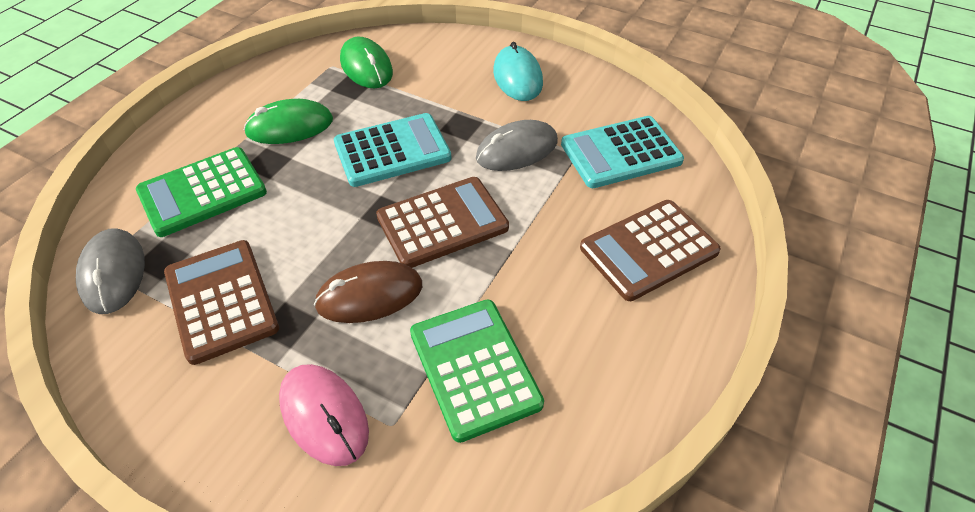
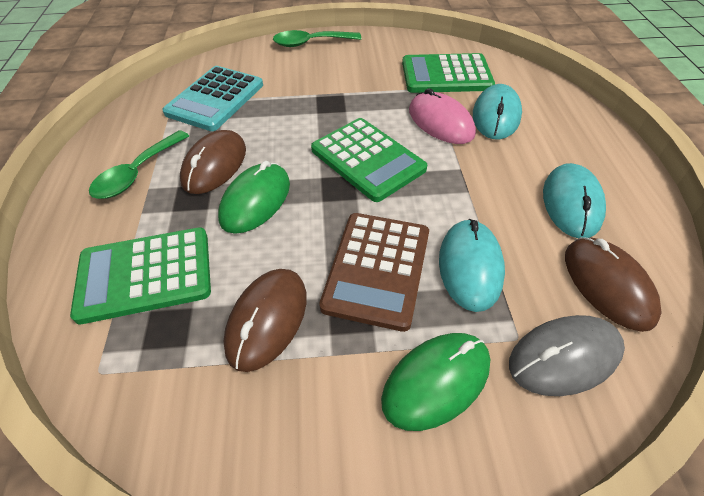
brown calculator: [164,240,279,365] [376,177,509,268] [580,200,721,301] = 3 -> [319,213,429,332] = 1
brown mouse: [314,261,422,323] = 1 -> [180,130,246,194] [224,269,307,372] [565,237,662,332] = 3
green calculator: [136,147,267,237] [410,300,544,443] = 2 -> [70,227,211,324] [311,118,427,202] [402,53,495,93] = 3
green spoon: none = 0 -> [89,130,189,199] [273,30,361,47] = 2
grey mouse: [76,228,145,314] [476,120,558,171] = 2 -> [509,315,625,396] = 1
turquoise calculator: [334,113,452,187] [561,116,684,188] = 2 -> [162,66,263,131] = 1
turquoise mouse: [493,42,543,101] = 1 -> [439,219,505,312] [473,84,522,139] [543,163,606,238] = 3

